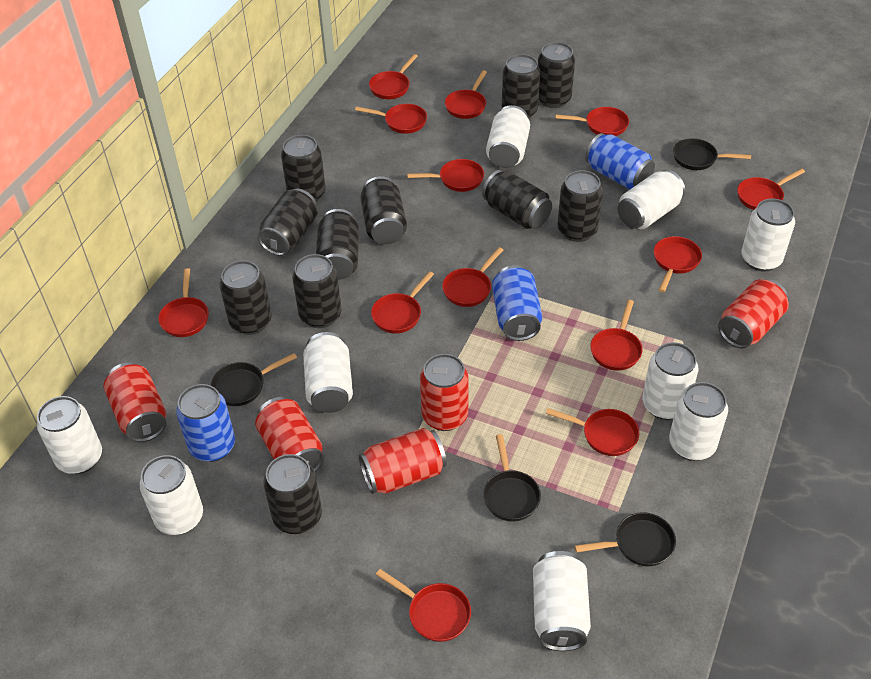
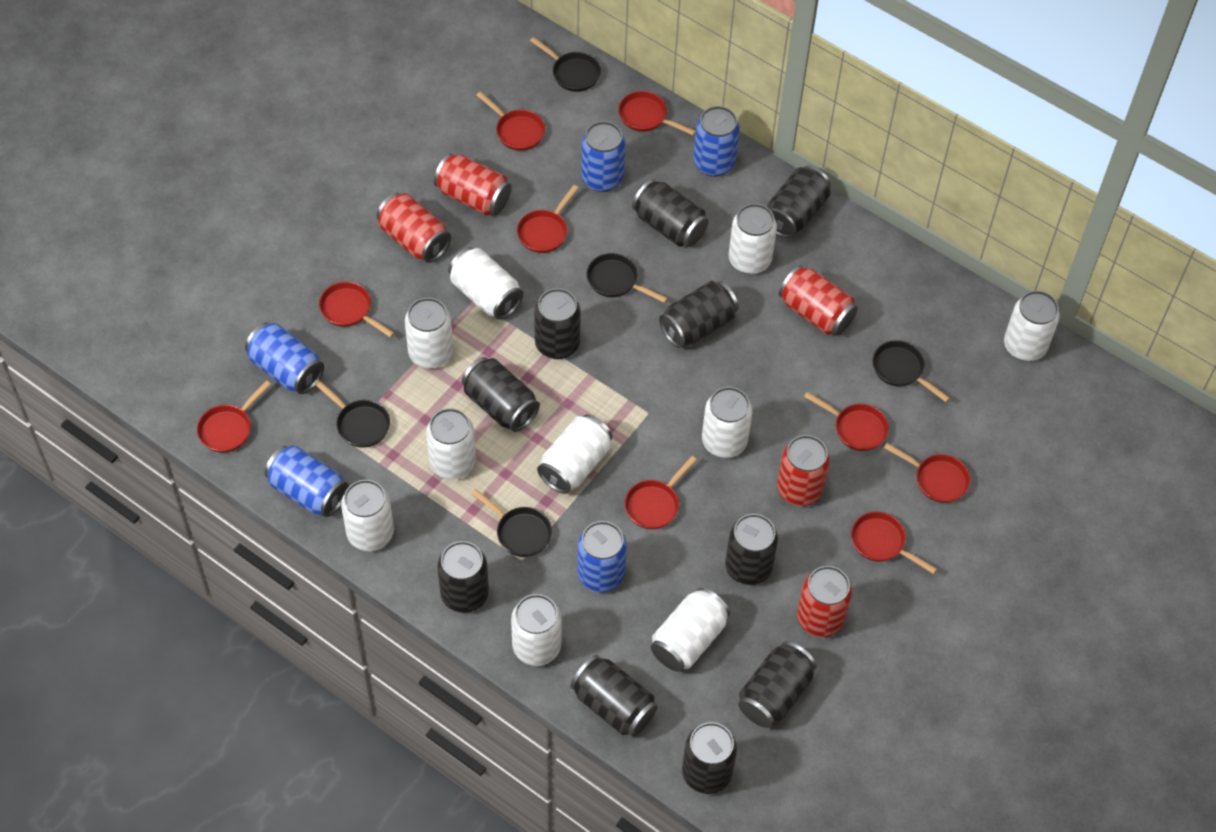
black can: [220,261,272,335] [257,188,318,256] [263,454,322,534] [281,135,326,201] [292,254,342,328] [316,209,359,280] [360,176,407,244] [482,170,552,229] [502,54,540,119] [538,42,575,108] [558,170,603,242] = 11 -> [437,541,489,613] [462,357,540,432] [534,288,581,359] [570,655,658,737] [632,179,708,247] [659,281,739,348] [682,722,737,794] [725,514,778,585] [738,641,817,728] [767,166,831,238] = 10
black pan: [211,353,297,406] [483,434,541,522] [575,512,676,567] [673,138,751,170] = 4 -> [315,380,390,448] [471,489,552,557] [530,37,601,92] [587,253,668,303] [872,340,950,402] = 5
blue can: [176,384,235,462] [492,265,542,341] [585,133,655,189] = 3 -> [245,323,324,394] [265,445,349,517] [577,521,627,593] [581,121,626,192] [693,106,740,177] = 5
red pan: [158,268,209,337] [355,104,427,134] [369,54,418,99] [371,271,434,333] [376,569,471,642] [407,159,484,192] [442,247,503,307] [445,70,487,119] [546,408,639,456] [555,107,629,136] [590,300,643,371] [654,236,702,292] [737,168,805,210] = 13 -> [197,380,271,453] [319,282,394,338] [476,92,545,151] [517,185,578,253] [618,91,696,135] [625,456,697,529] [804,392,889,451] [851,512,937,574] [884,443,970,503] = 9
white can: [37,396,102,474] [140,455,203,535] [303,332,353,413] [486,105,530,168] [533,551,591,651] [617,170,685,229] [642,342,698,420] [669,382,728,461] [741,199,795,271] = 9 -> [341,480,394,551] [405,298,453,369] [426,408,476,480] [448,247,523,320] [511,594,562,666] [537,414,612,494] [651,588,730,672] [702,387,752,458] [728,204,777,274] [1004,291,1060,361] = 10

